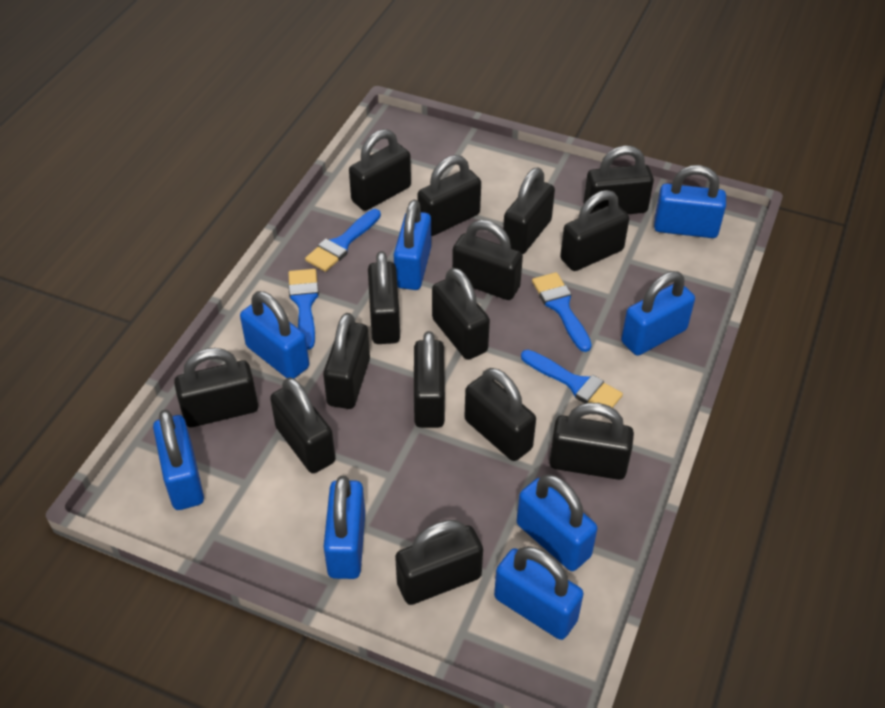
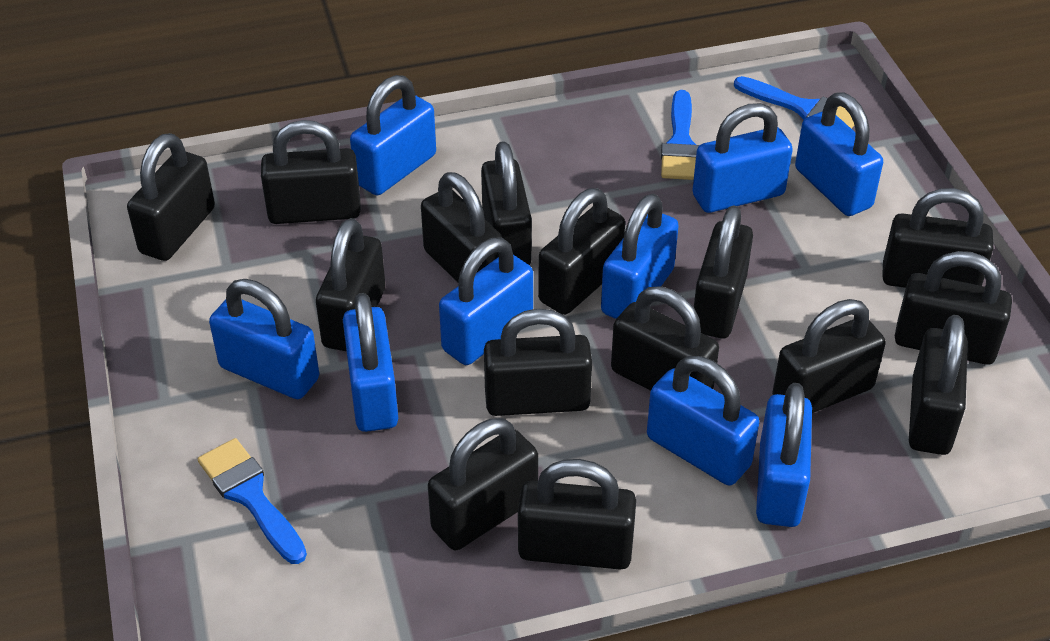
blue brush: [288,269,319,350] [305,209,381,272] [521,350,623,408] [532,272,592,352] = 4 -> [198,438,307,564] [661,90,699,180] [734,76,854,129] = 3
blue padlock: [153,409,204,510] [240,291,309,379] [324,476,365,579] [394,200,431,290] [494,546,583,640] [517,474,598,571] [621,271,695,356] [654,165,726,238] = 8 -> [209,279,319,399] [343,293,398,432] [350,75,436,195] [439,238,533,365] [601,194,679,319] [647,356,759,486] [693,103,793,213] [756,383,812,527] [795,92,883,216] = 9

